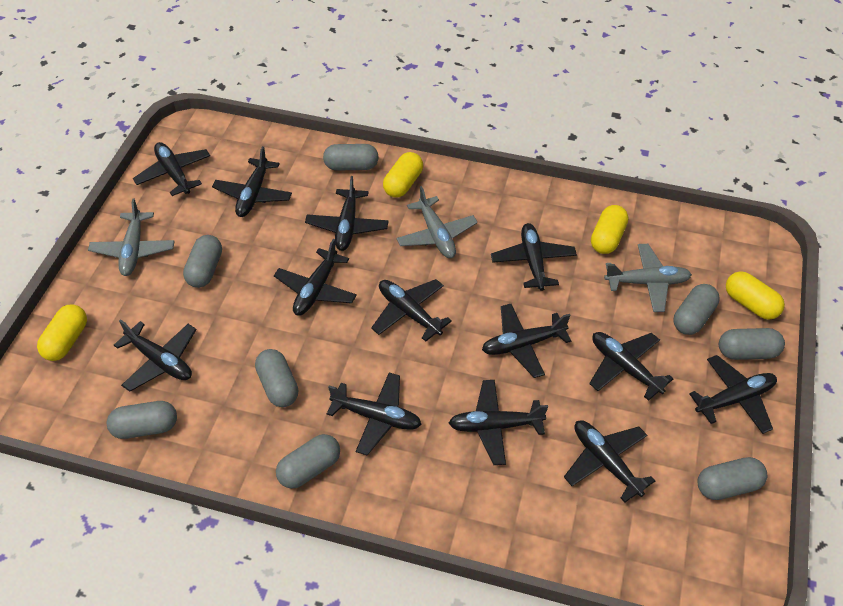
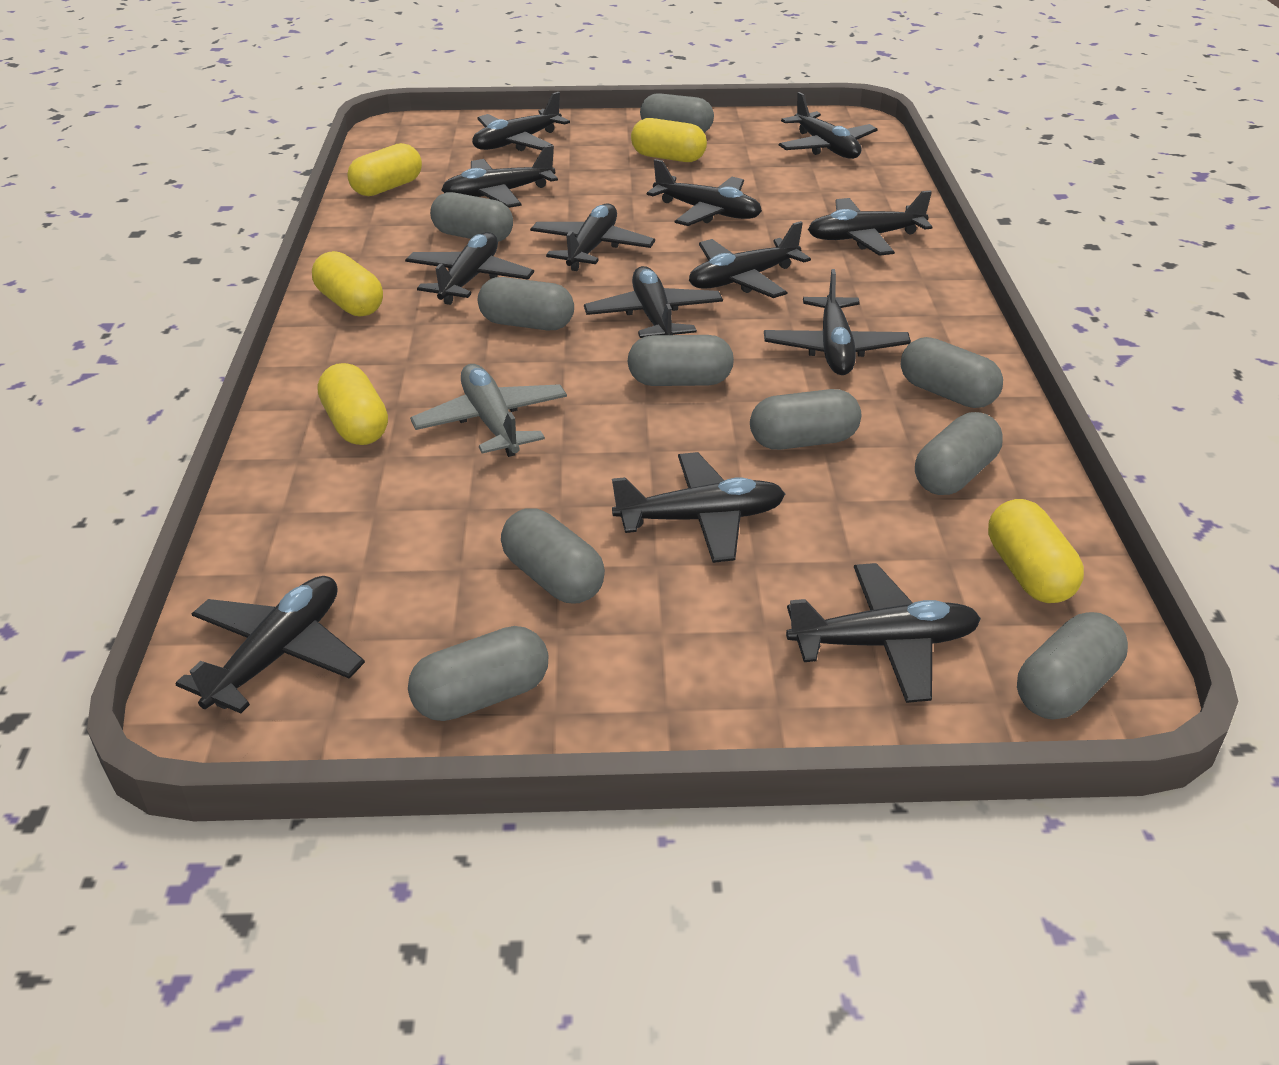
grey capsule: [107,401,177,439] [183,235,222,288] [255,349,298,407] [276,434,340,489] [323,144,379,170] [674,284,719,335] [698,457,768,500] [719,328,785,360] = 8 -> [408,626,548,721] [430,192,513,242] [478,277,574,330] [501,508,605,604] [628,335,734,386] [640,93,714,133] [750,389,861,450] [901,337,1003,408] [915,412,1003,495] [1017,612,1128,720] = 10
grey plane: [88,198,175,276] [397,186,478,258] [604,244,692,312] = 3 -> [410,364,567,457] = 1
yellow capsule: [37,304,87,361] [383,152,423,198] [591,205,628,254] [726,271,785,320] = 4 -> [312,251,383,317] [318,363,388,445] [347,143,422,196] [631,118,707,162] [988,499,1084,603] = 5

